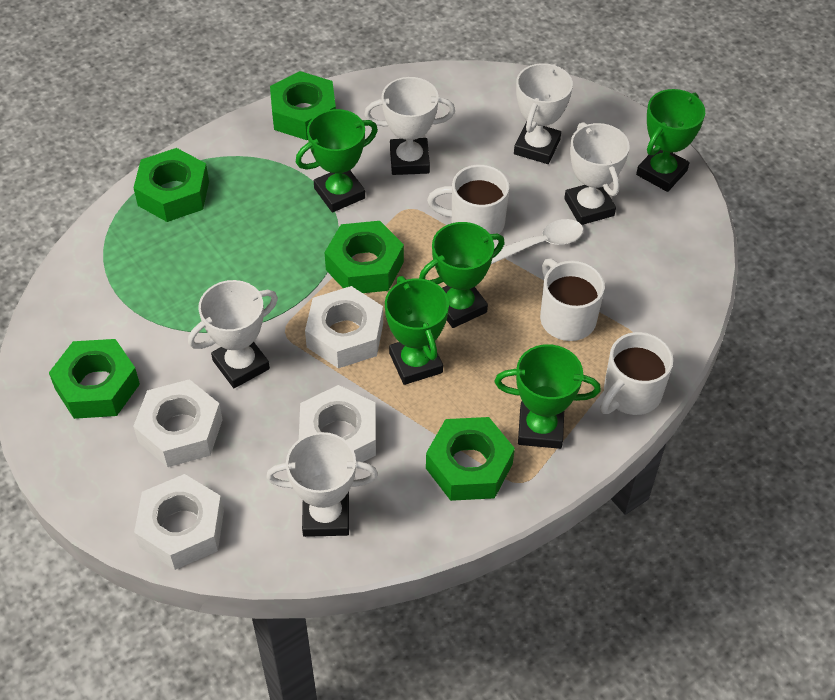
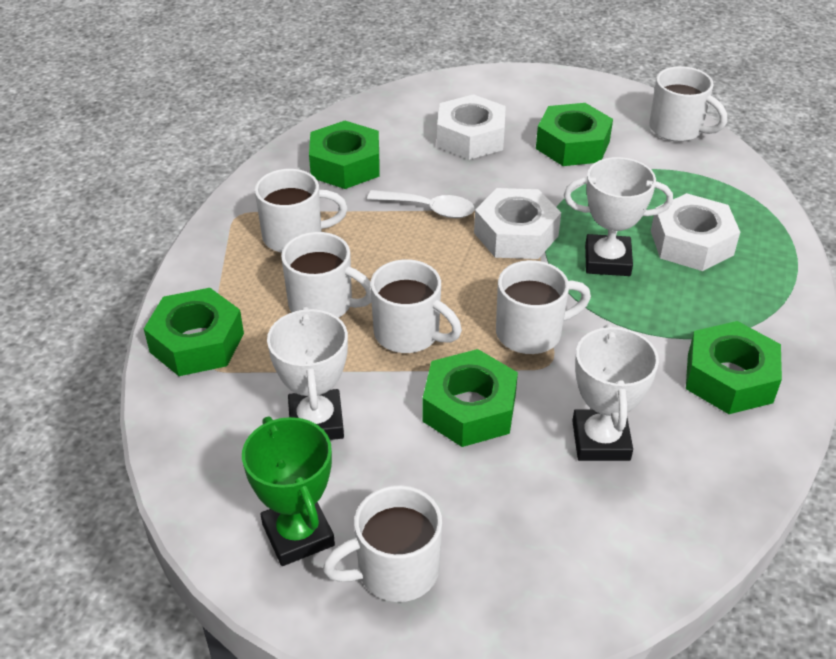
green trophy: [295,109,378,212] [385,276,449,385] [419,222,505,328] [495,344,601,449] [636,89,705,192] = 5 -> [242,416,335,566] = 1
white mug: [427,165,509,234] [540,259,605,341] [600,332,673,415] = 3 -> [255,169,347,253] [281,232,372,318] [323,485,442,602] [370,259,462,353] [496,260,591,354] [649,66,727,142] = 6
white nut: [133,379,223,467] [134,474,224,570] [299,385,376,462] [305,286,383,368] = 4 -> [437,94,506,160] [474,188,561,259] [651,193,740,271] = 3
white trophy: [188,280,278,388] [266,432,378,537] [365,77,455,175] [514,63,573,164] [564,122,630,225] = 5 -> [267,307,348,440] [564,157,673,276] [572,324,659,461] = 3

